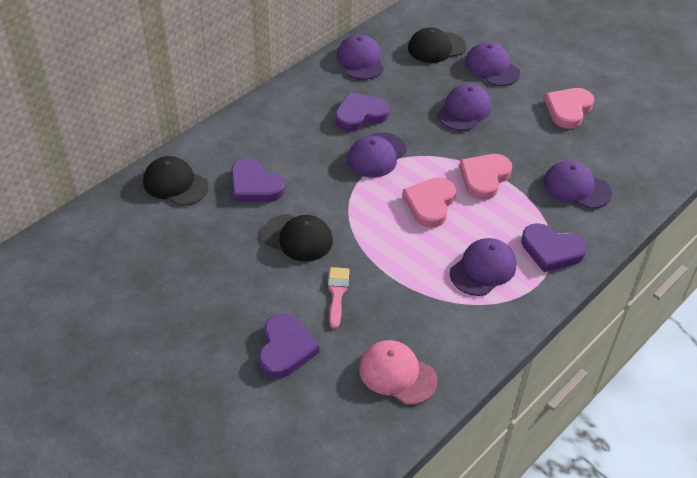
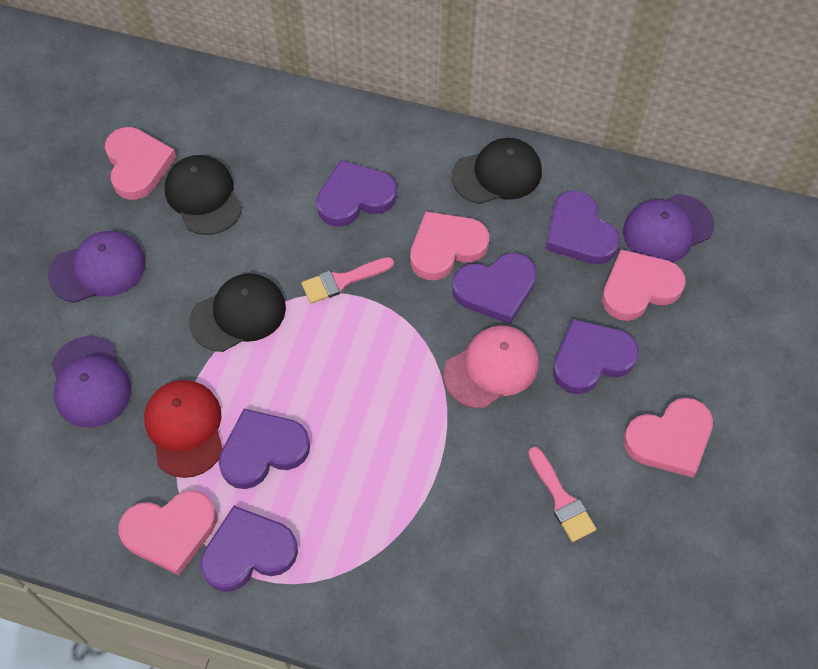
pink brush: [328,267,350,329] = 1 -> [301,257,394,304] [528,447,596,542] = 2
pink heart: [402,177,456,228] [459,154,512,200] [544,88,595,129] = 3 -> [105,127,176,200] [118,491,217,575] [410,211,489,280] [602,249,685,321] [623,398,713,478] = 5
purple cap: [337,35,384,80] [347,132,406,177] [437,84,492,131] [450,238,516,296] [465,42,520,86] [543,160,612,209] = 6 -> [48,231,146,303] [51,336,131,428] [623,194,714,262] = 3
purple heart: [231,158,285,202] [259,314,320,378] [335,92,390,131] [521,223,587,272] = 4 -> [200,506,298,592] [219,409,310,489] [316,160,397,227] [452,253,537,324] [545,190,620,264] [553,319,639,394] = 6
red cap: none = 0 -> [144,380,223,478] = 1

